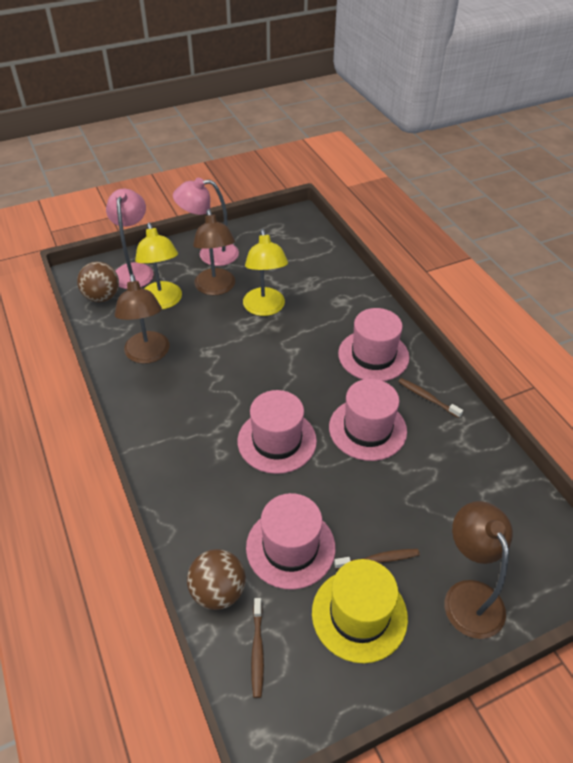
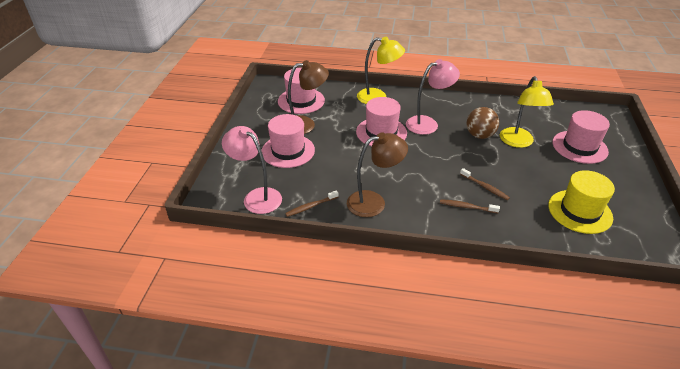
brown ball: [77,262,119,302] [187,549,246,610] = 2 -> [467,107,499,139] = 1
brown lamp: [114,274,170,364] [193,209,235,295] [445,501,513,639] = 3 -> [288,60,329,134] [347,132,408,217] = 2

